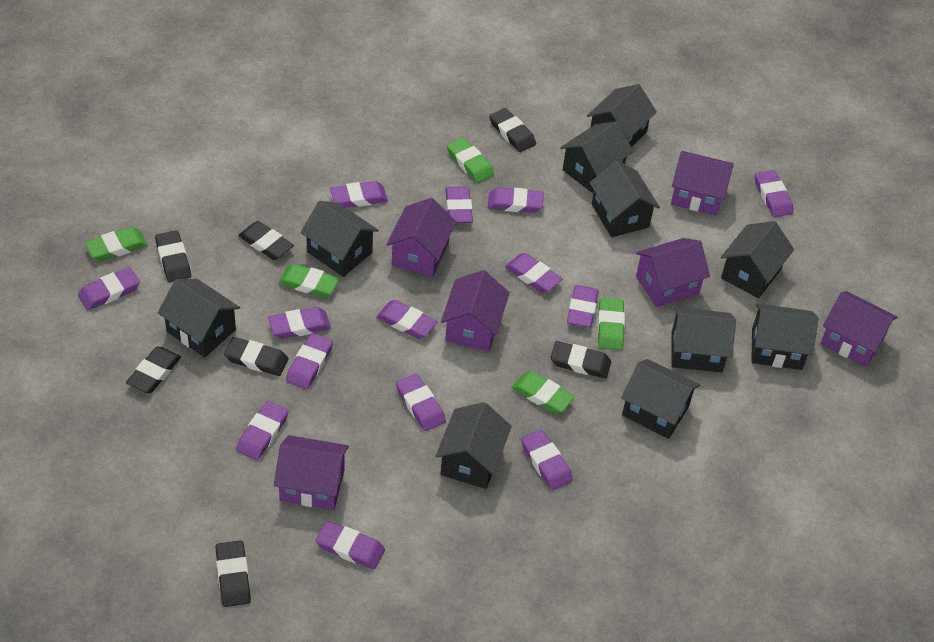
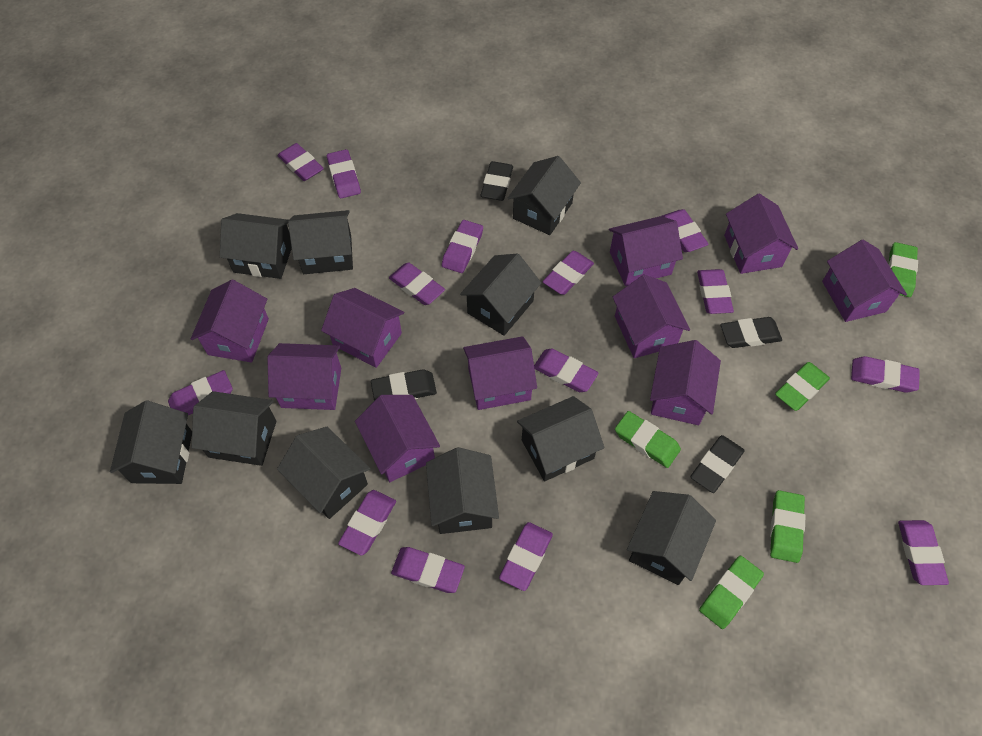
black eraser: [126,346,181,393] [155,230,191,282] [216,540,251,607] [224,337,288,376] [238,221,294,260] [489,108,536,152] [550,341,611,379] = 7 -> [371,369,437,401] [481,161,513,201] [690,435,745,493] [720,317,782,348] = 4
purple house: [274,435,349,510] [386,198,456,277] [441,270,510,352] [636,238,710,307] [671,151,733,216] [820,291,897,367] = 6 -> [191,280,269,363] [267,343,341,410] [321,288,404,368] [355,395,440,482] [463,336,537,410] [609,216,683,286] [613,275,690,358] [650,340,721,425] [724,194,798,274] [822,240,907,322] = 10

